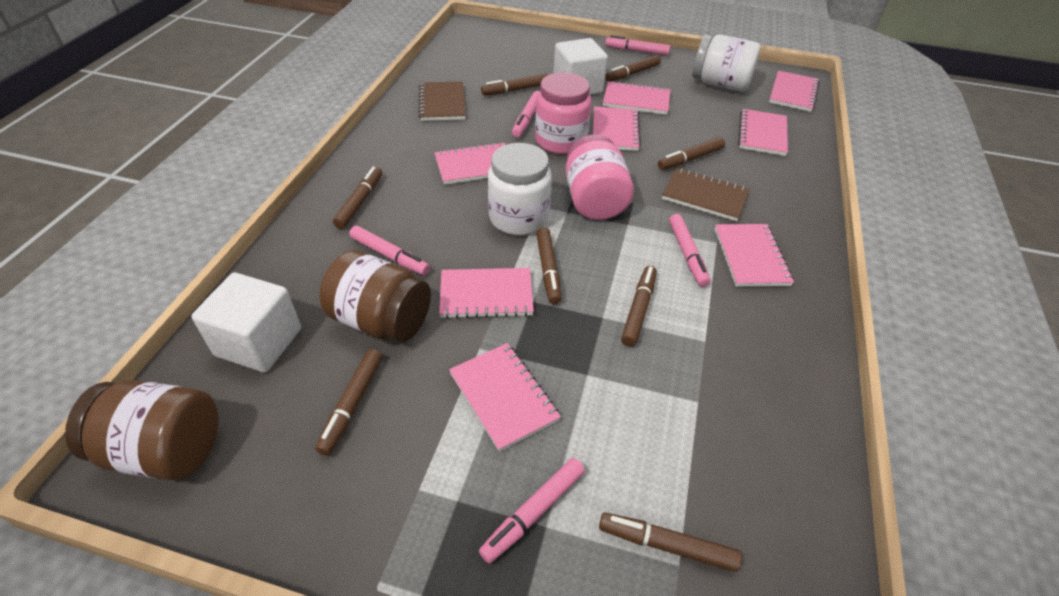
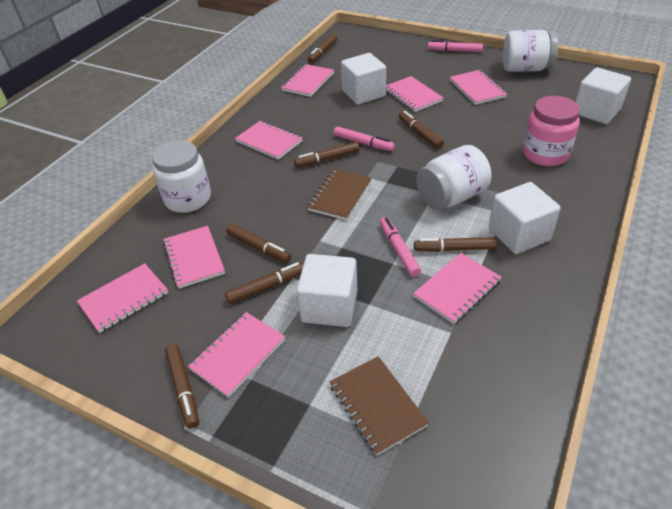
brown jar: [65,380,218,480] [320,250,431,343] = 2 -> none = 0
brown marker: [315,349,382,455] [333,167,382,229] [481,73,548,95] [536,227,562,304] [599,513,742,572] [605,55,661,82] [621,266,657,347] [658,137,725,170] = 8 -> [165,344,199,429] [225,262,304,304] [226,224,291,263] [294,142,359,167] [308,34,337,63] [399,111,444,149] [414,237,497,252] = 7
pink jar: [535,72,592,154] [566,135,634,220] = 2 -> [523,96,580,166] = 1
pink marker: [349,226,430,275] [479,458,585,564] [512,91,539,137] [605,35,670,55] [669,214,710,287] = 5 -> [334,126,395,151] [380,217,421,277] [428,40,483,52] = 3
white cube: [192,272,301,372] [554,38,608,95] = 2 -> [296,254,357,327] [341,53,386,105] [489,182,561,254] [576,68,631,124] = 4
white jar: [488,143,552,235] [692,34,761,92] = 2 -> [152,140,211,213] [416,145,491,210] [503,30,558,72] = 3

